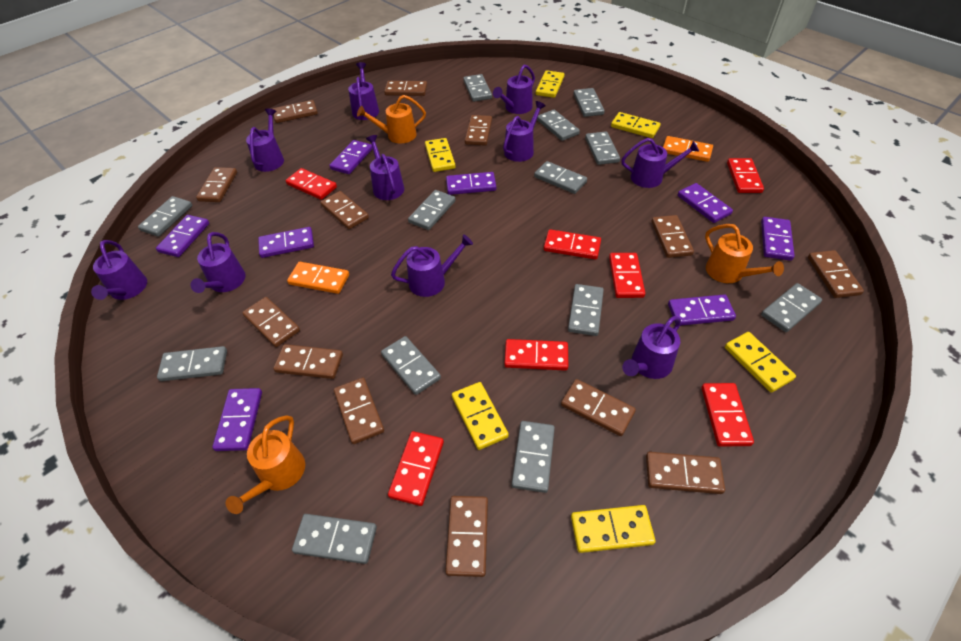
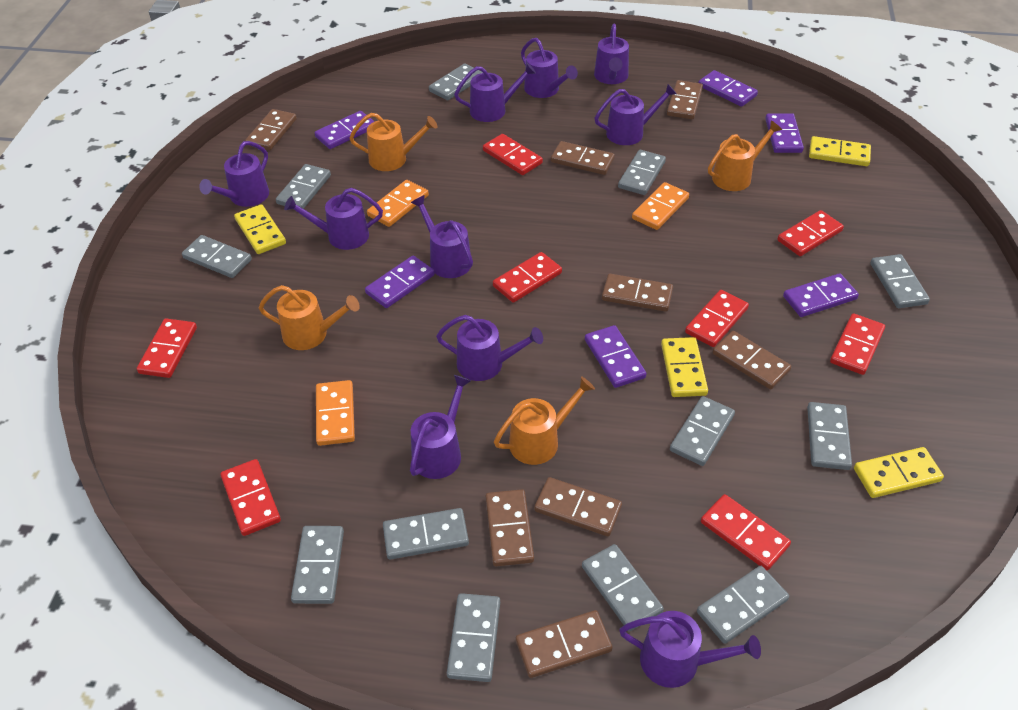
brown domino: [196,167,237,202] [242,297,300,347] [273,100,318,123] [273,344,343,379] [320,191,369,229] [334,378,384,444] [384,81,427,96] [445,496,488,577] [465,115,492,146] [561,379,636,436] [646,452,725,494] [651,215,694,258] [808,250,864,298] = 13 -> [245,109,297,151] [485,489,534,567] [516,610,613,678] [534,477,622,537] [551,141,615,175] [602,274,673,312] [667,80,703,119] [713,331,791,389] = 8
grey domino: [138,196,192,237] [157,346,227,381] [292,514,377,564] [381,336,441,395] [408,190,455,230] [463,74,492,102] [512,421,555,493] [534,161,587,194] [537,110,580,141] [568,284,604,336] [573,88,605,117] [585,131,620,165] [761,283,822,332] = 13 -> [182,235,252,278] [276,164,331,209] [291,526,344,604] [383,508,469,559] [429,64,483,100] [447,593,500,682] [582,544,664,631] [618,150,666,195] [670,396,735,466] [697,566,789,644] [807,402,852,470] [870,254,930,308] = 12
orange domino: [287,262,349,294] [663,136,713,162] = 2 -> [316,380,355,446] [367,180,429,227] [632,182,689,230] = 3
orange watering can: [226,415,305,514] [357,95,426,143] [705,224,784,283] = 3 -> [259,285,360,350] [349,113,437,171] [494,376,595,465] [708,121,782,191] = 4
purple domino: [156,215,209,257] [212,388,262,451] [258,227,314,258] [329,140,373,174] [446,172,496,195] [668,294,736,326] [678,183,733,223] [761,217,795,261] = 8 -> [315,111,375,149] [365,256,434,308] [585,325,647,388] [698,70,758,107] [765,113,804,153] [783,273,859,317] = 6
red domino: [286,168,337,200] [388,431,444,506] [504,339,569,371] [544,229,601,259] [609,253,645,298] [701,383,754,447] [727,158,764,193] = 7 -> [137,318,197,378] [220,459,281,536] [483,134,543,175] [493,252,562,303] [685,290,749,347] [701,494,791,570] [777,210,844,256] [830,313,885,375] = 8
yellow domino: [425,138,456,172] [452,382,509,450] [536,70,565,98] [571,505,656,553] [611,112,661,138] [725,332,796,393] = 6 -> [234,204,286,254] [661,337,708,397] [809,136,871,166] [854,447,944,498] = 4

